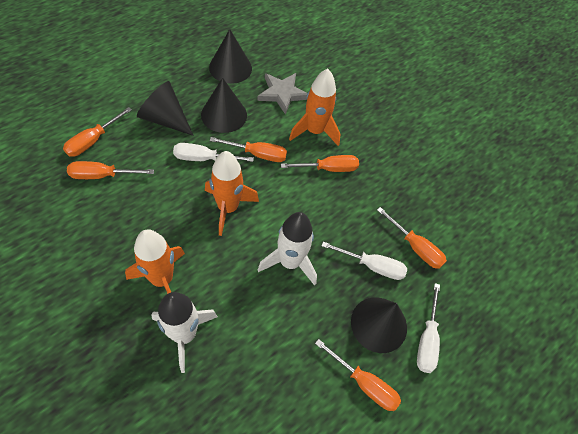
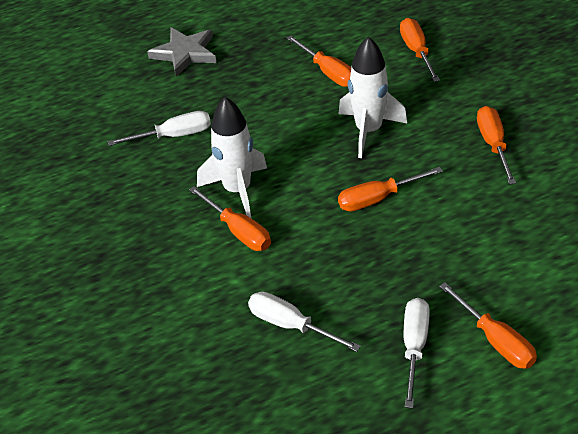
black cone: [137,81,194,136] [201,78,247,133] [209,29,252,84] [351,297,407,353] = 4 -> none = 0
orange rocket: [125,229,185,294] [205,151,259,236] [289,69,340,146] = 3 -> none = 0

